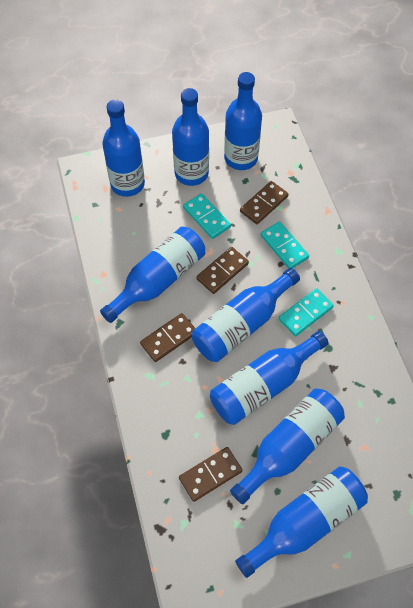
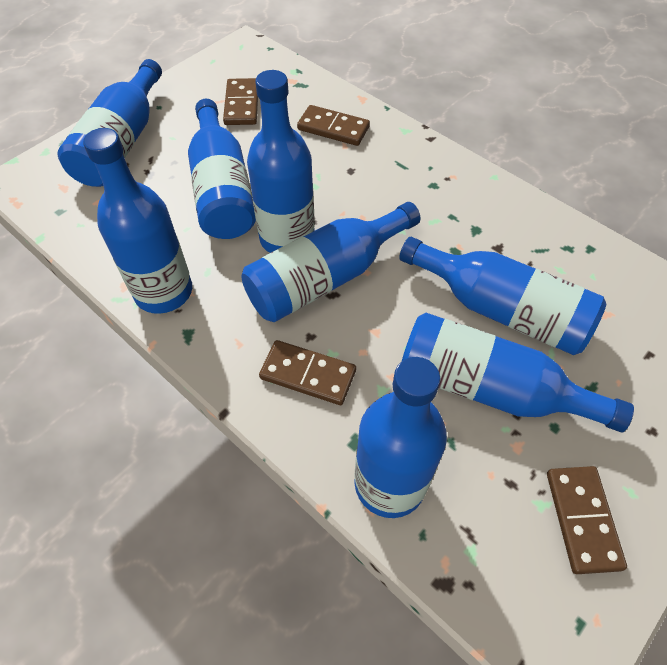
turquoise domino: [183,193,231,239] [261,222,309,268] [278,288,334,336] = 3 -> none = 0

